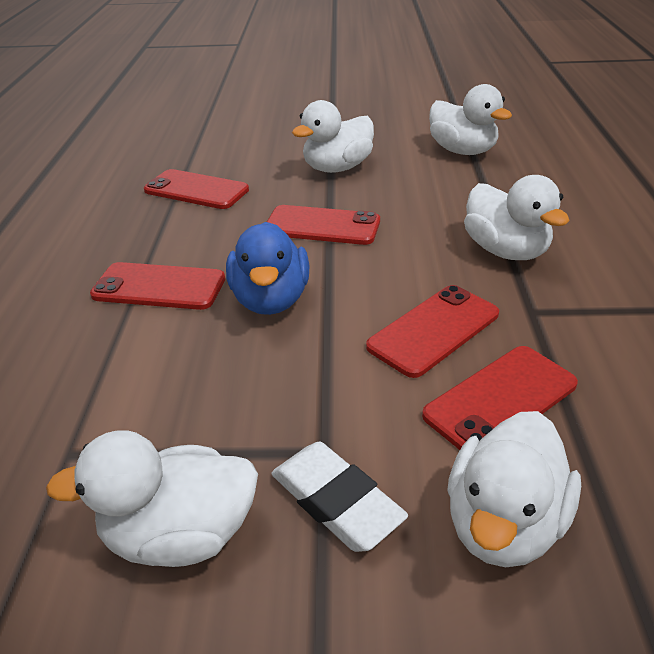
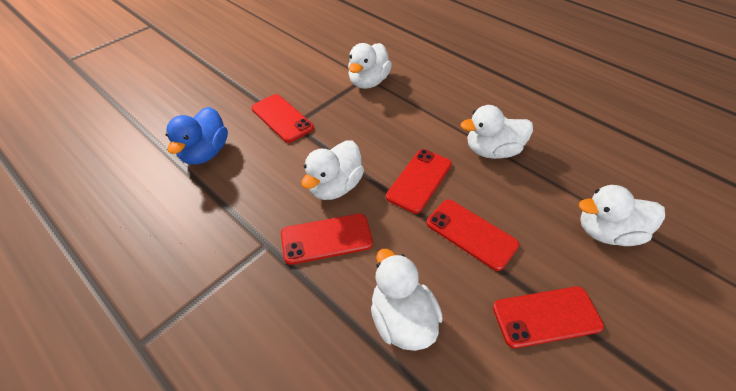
white eraser: [271,442,408,552] = 1 -> none = 0

